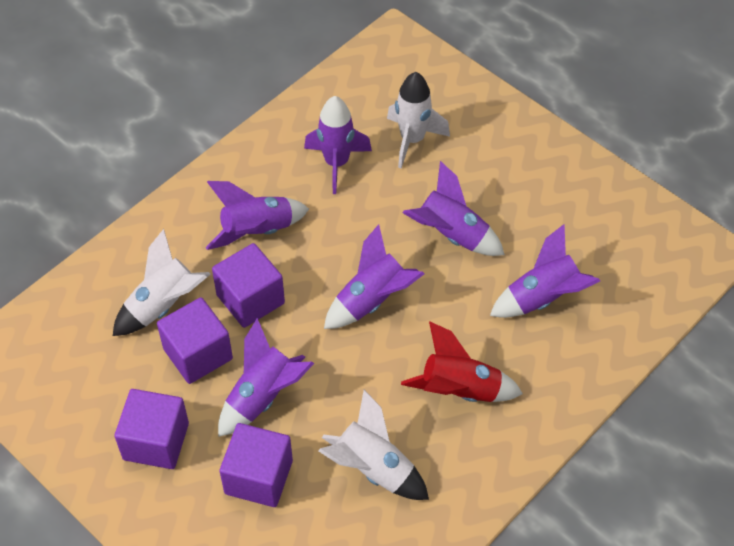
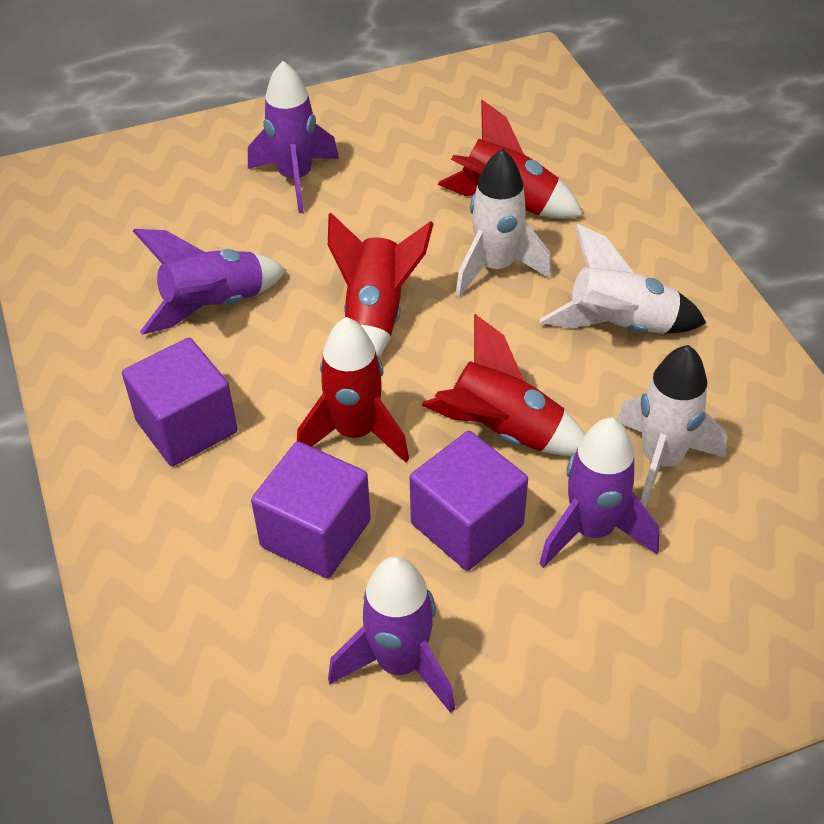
purple cube: [114,389,189,469] [157,297,233,384] [212,243,285,328] [219,423,293,507] = 4 -> [122,338,238,466] [251,441,371,578] [410,431,528,571] = 3
purple rocket: [206,181,309,250] [218,318,314,437] [304,96,372,194] [324,224,424,329] [403,161,505,256] [490,224,600,318] = 6 -> [133,229,286,335] [248,61,339,213] [328,556,455,713] [539,418,659,568] = 4
red rocket: [401,322,523,402] = 1 -> [297,317,409,463] [328,212,434,358] [422,314,585,456] [437,100,583,219] = 4

